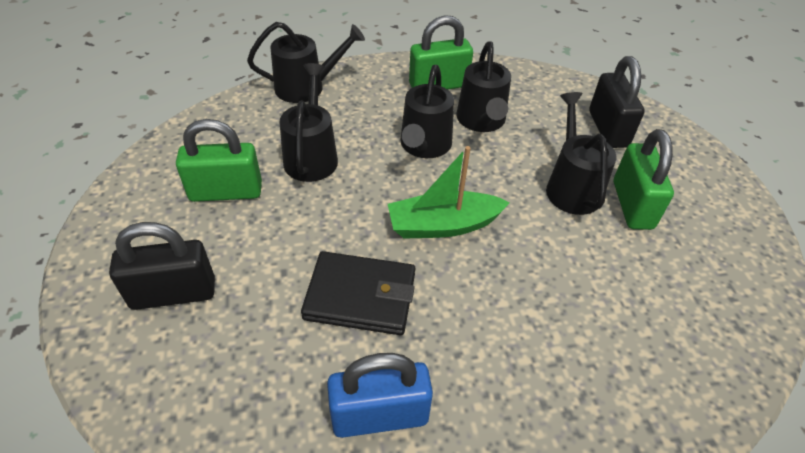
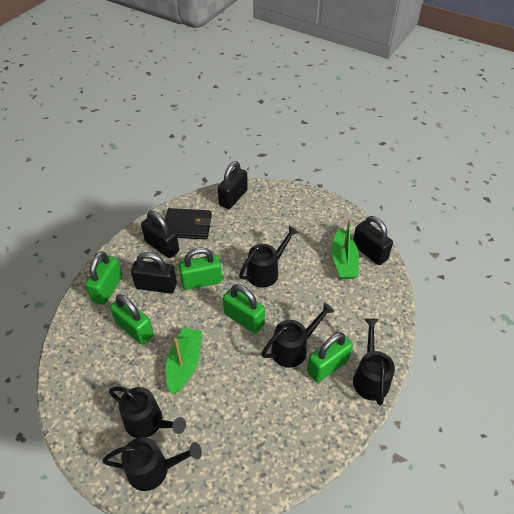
black padlock: [109,222,215,310] [589,56,645,148] = 2 -> [131,252,177,294] [141,211,179,258] [218,161,248,209] [353,216,393,265] = 4
blue padlock: [327,353,433,438] = 1 -> none = 0
green boat: [388,146,510,239] = 1 -> [166,328,202,394] [332,219,359,279] = 2
green padlock: [176,119,262,202] [409,15,473,90] [614,129,674,230] = 3 -> [85,251,122,305] [110,294,154,345] [179,247,222,290] [223,284,265,333] [307,332,353,383] = 5

